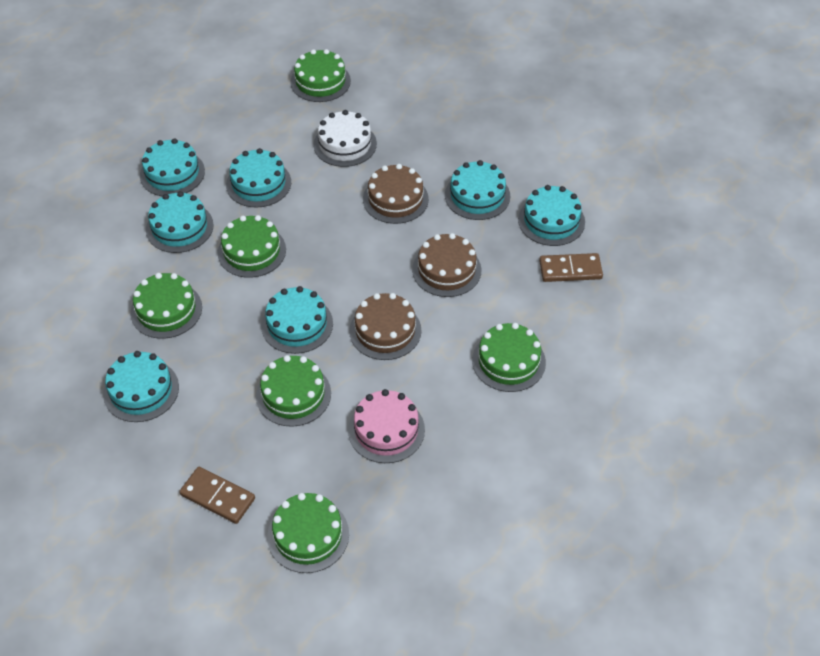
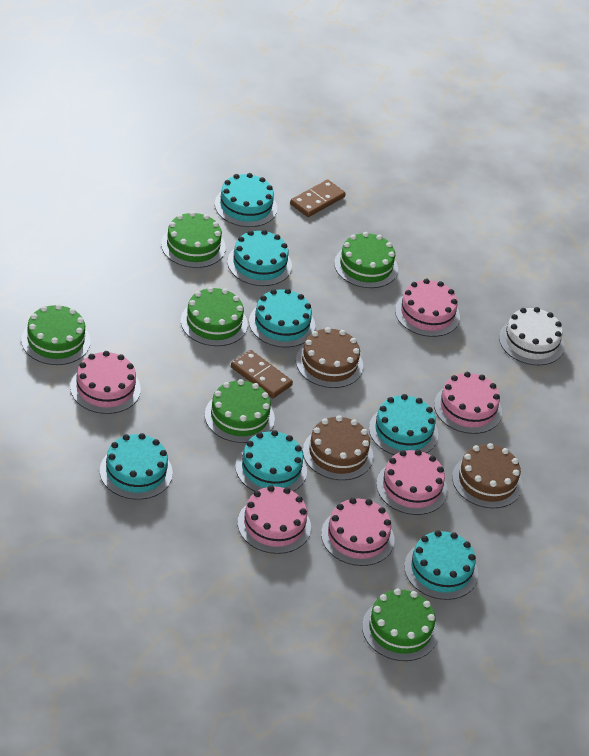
pink cake: [348,389,425,463] = 1 -> [70,351,141,414] [237,485,311,554] [321,498,394,566] [376,449,448,515] [395,279,460,337] [434,372,502,434] = 6

